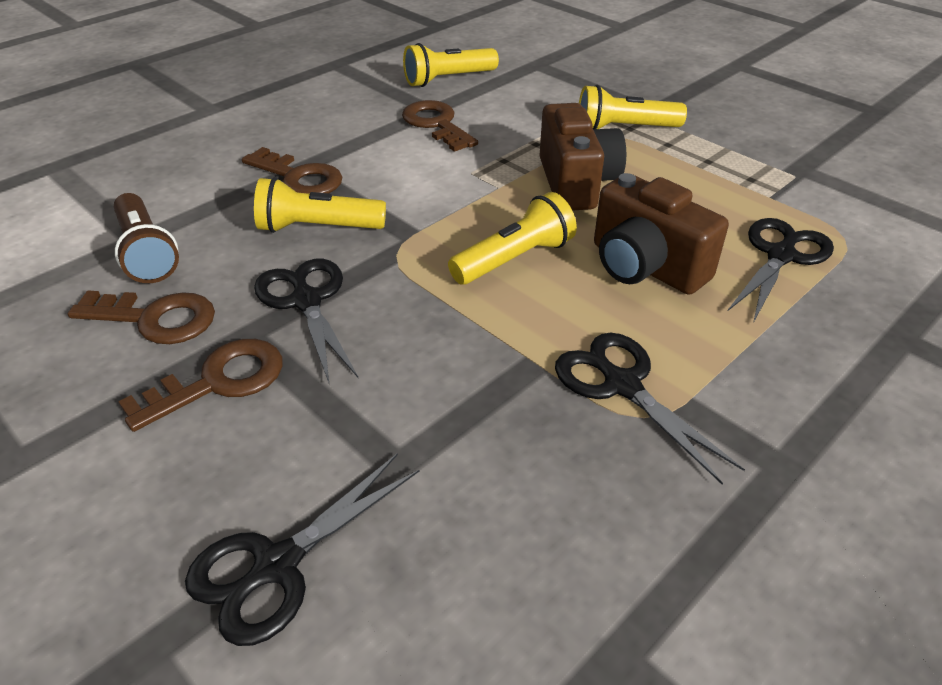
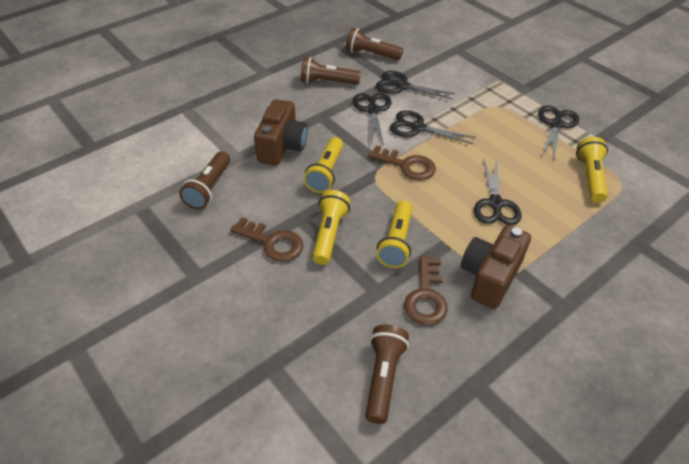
black scissors: [185,453,420,646] [254,259,359,383] [555,333,745,485] [728,218,834,323] = 4 -> [353,93,392,146] [376,71,455,100] [390,110,476,144] [474,159,521,225] [538,106,579,160] = 5
brown flashlight: [114,193,179,283] = 1 -> [179,151,230,209] [301,57,361,84] [346,28,403,60] [365,325,409,424] = 4
brown key: [67,290,215,344] [118,339,283,432] [242,147,342,194] [402,100,478,152] = 4 -> [230,217,303,262] [368,145,436,180] [404,256,448,325] = 3

